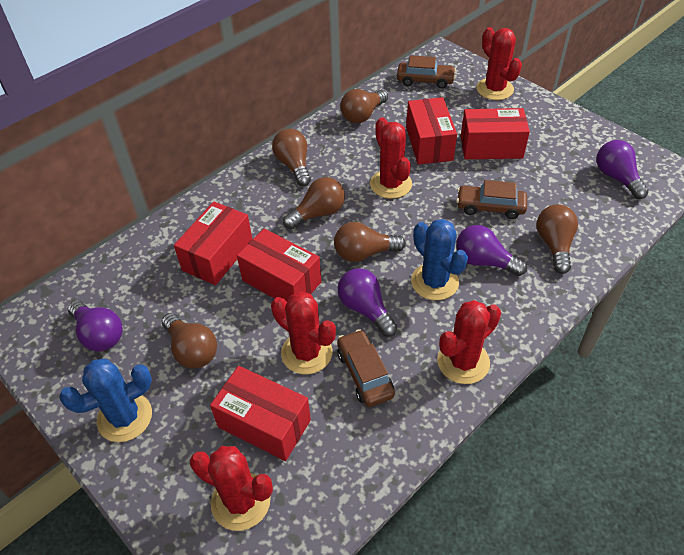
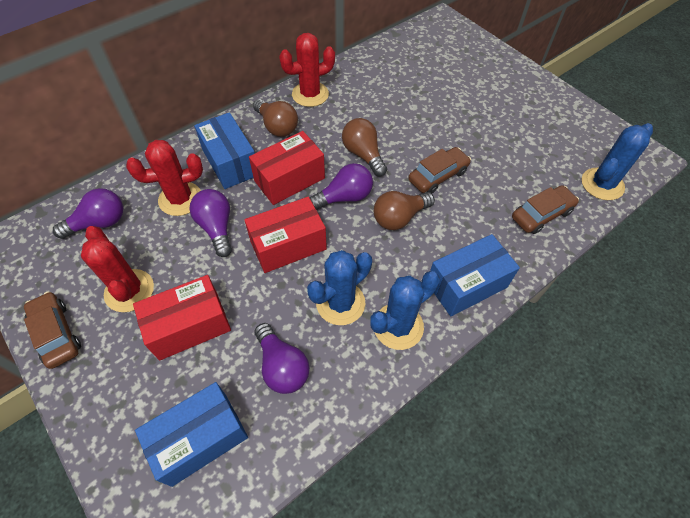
blue box: none = 0 -> [135,382,248,487] [194,112,255,189] [430,234,520,316] = 3
blue cactus: [59,359,152,442] [411,219,468,300] = 2 -> [307,250,372,325] [370,271,440,350] [582,123,653,200] = 3
brown light bulb: [162,313,217,369] [272,129,311,186] [283,177,345,230] [334,222,406,262] [340,89,388,123] [536,204,578,274] = 6 -> [253,99,298,137] [342,118,387,176] [374,191,435,230] = 3
red box: [174,202,252,285] [210,366,311,461] [237,229,321,302] [406,97,457,165] [461,108,530,159] = 5 -> [133,275,231,361] [244,197,327,273] [249,131,325,205] = 3
red cactus: [190,446,273,531] [271,291,336,374] [370,117,412,199] [437,300,501,384] [477,27,522,100] = 5 -> [81,226,154,312] [126,140,203,216] [279,33,335,107] = 3

